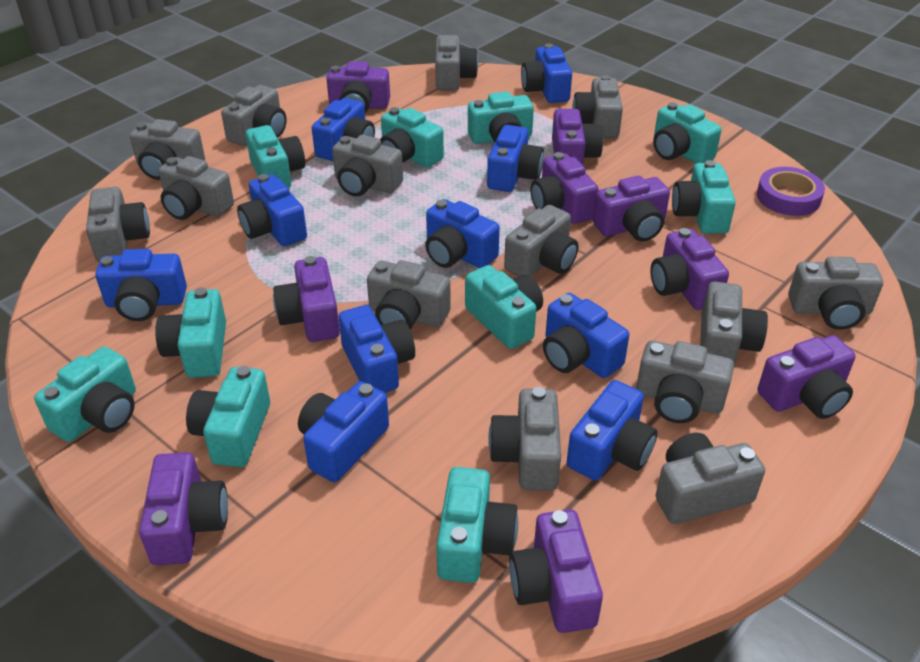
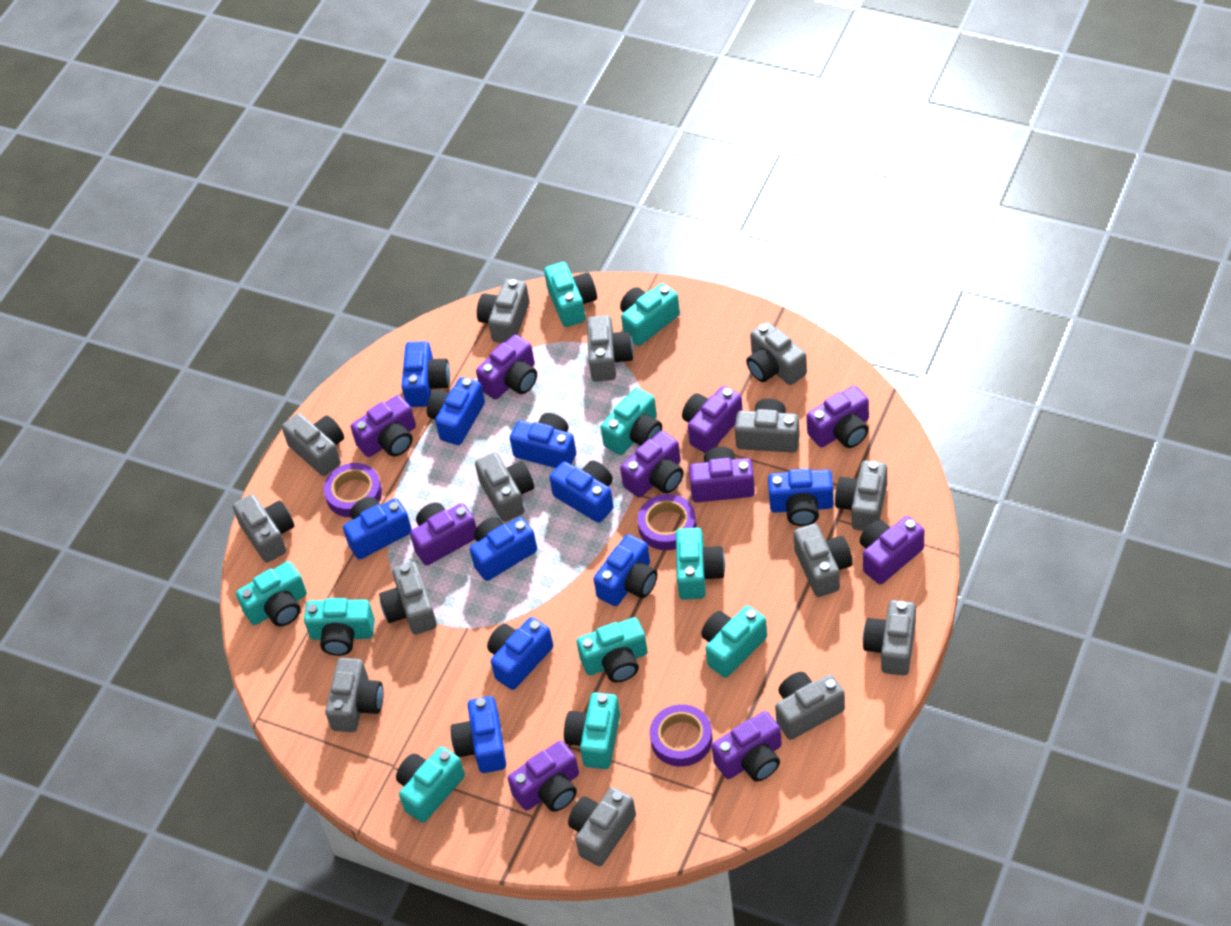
purple camera: [139,452,228,565] [273,256,340,342] [326,61,390,113] [509,509,603,633] [531,152,599,224] [552,109,603,165] [593,176,670,241] [650,228,729,310] [758,335,856,419] = 9 -> [351,395,416,457] [410,503,476,565] [476,335,537,399] [508,741,579,812] [620,431,684,498] [682,386,743,453] [689,447,755,502] [712,711,782,782] [807,386,869,448] [860,516,924,584] = 10
purple tape: [757,167,825,216] = 1 -> [323,463,382,517] [637,494,696,550] [650,704,712,767] = 3

